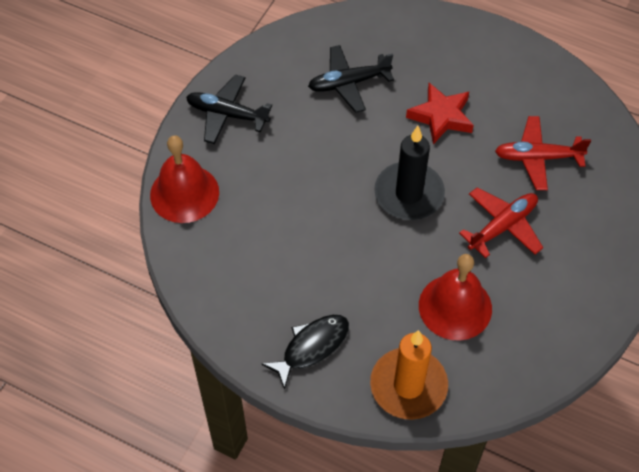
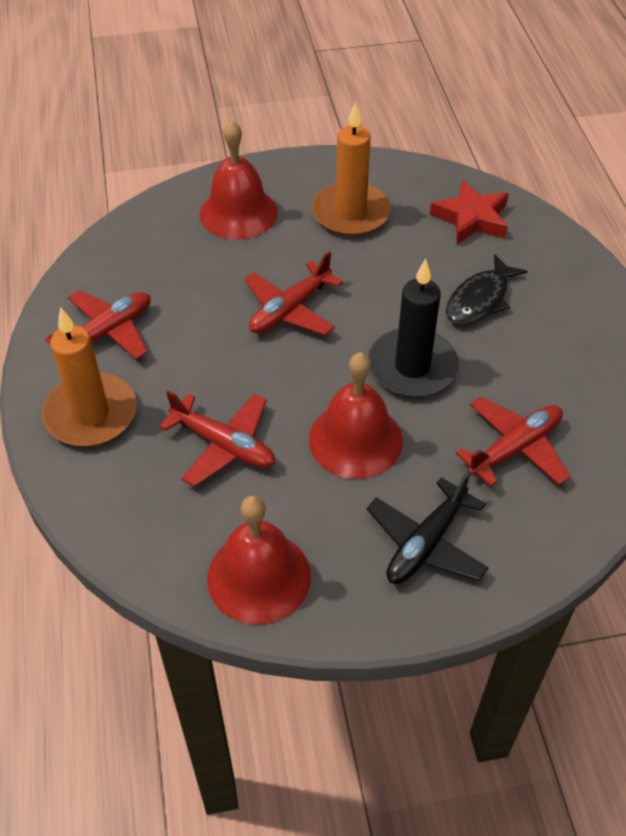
black plane: [186,74,272,144] [308,45,394,113] = 2 -> [367,471,489,584] = 1
orange candle: [370,330,448,420] = 1 -> [42,307,137,446] [312,102,391,236] = 2
red bell: [150,136,219,223] [419,254,492,340] = 2 -> [200,120,278,240] [207,495,311,625] [309,352,403,479] = 3
red plane: [459,187,543,258] [495,116,591,190] = 2 -> [45,290,150,360] [159,390,275,487] [244,251,343,336] [456,396,571,487] = 4

